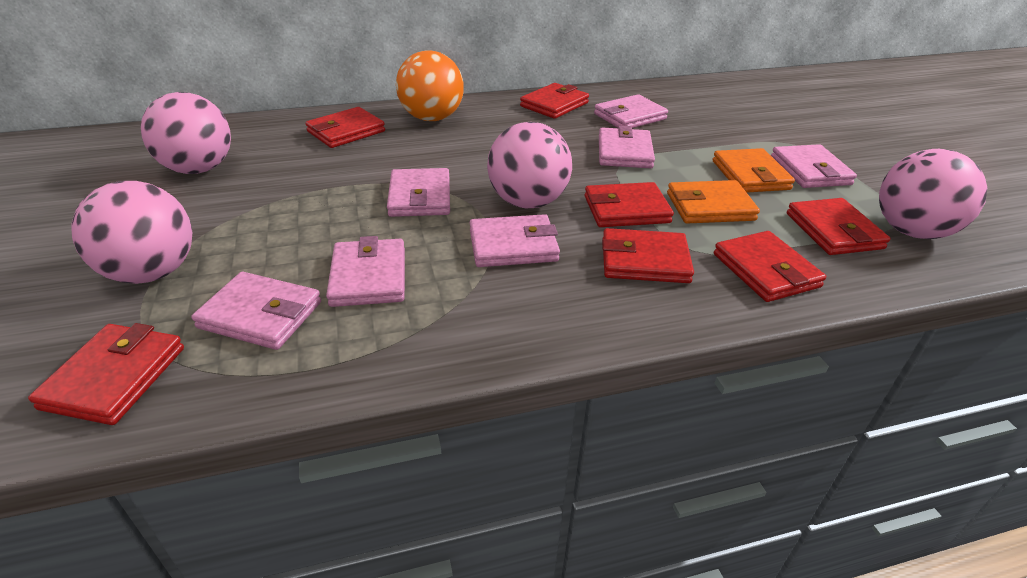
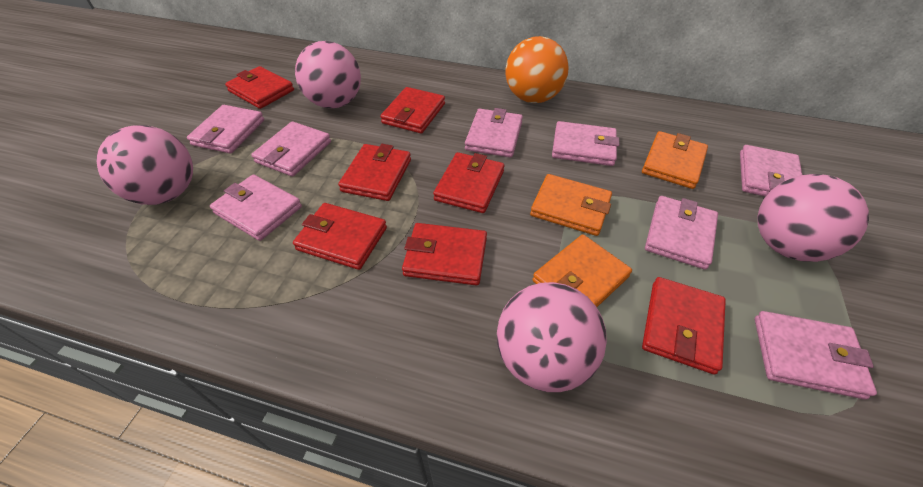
orange wallet: [667,180,760,223] [712,148,795,193] = 2 -> [530,174,612,236] [532,234,632,307] [642,131,708,189] = 3
pink wallet: [191,272,321,350] [326,236,405,307] [387,168,450,217] [470,214,560,267] [594,94,668,128] [599,126,655,168] [771,144,857,188] = 7 -> [187,105,264,154] [210,174,302,241] [251,121,331,177] [465,108,523,158] [552,121,619,166] [645,196,718,270] [740,145,802,197] [755,311,877,399] = 8

